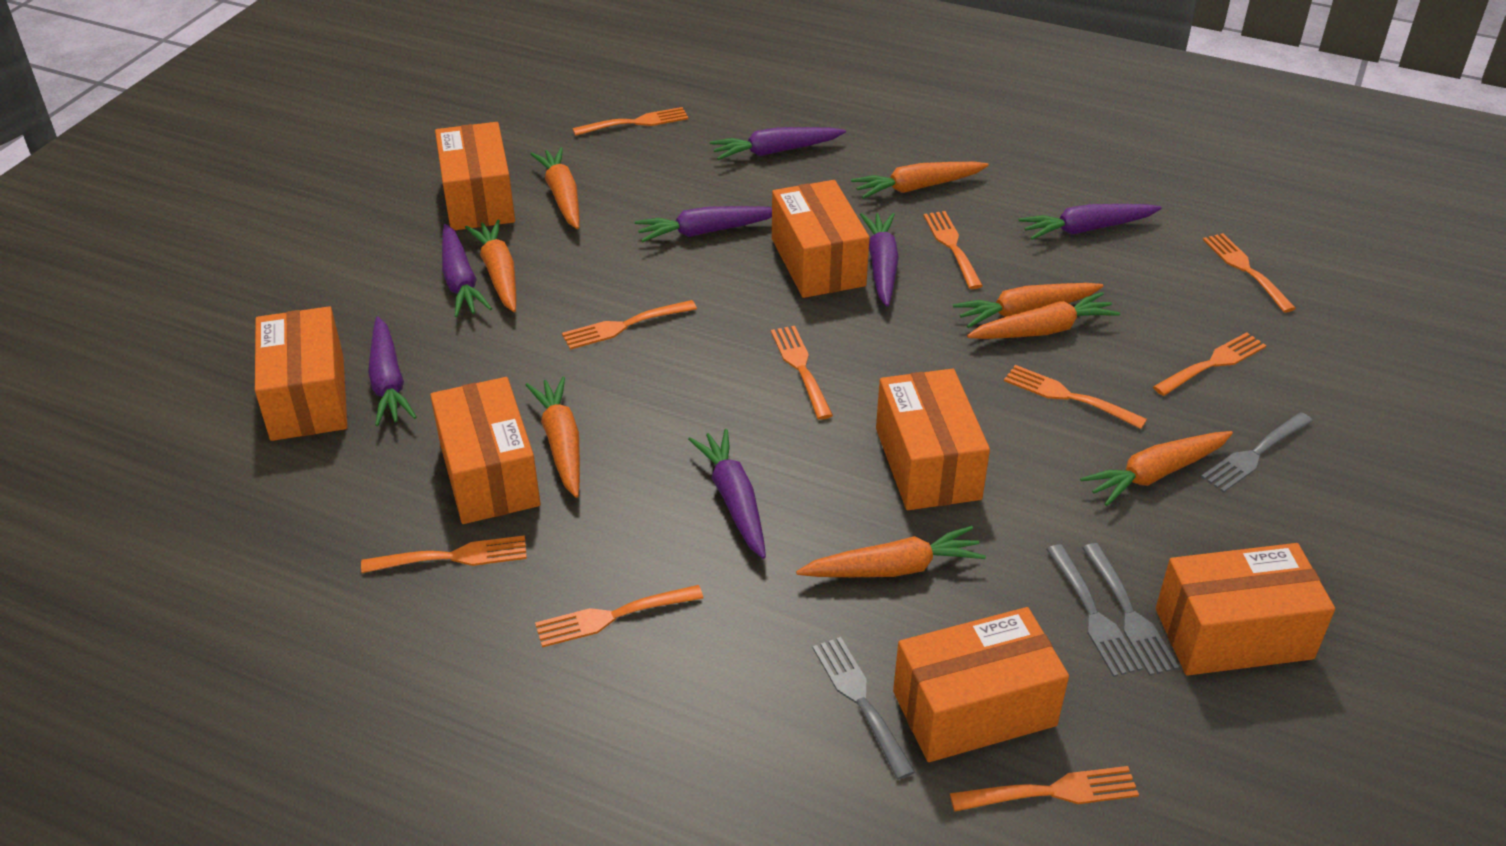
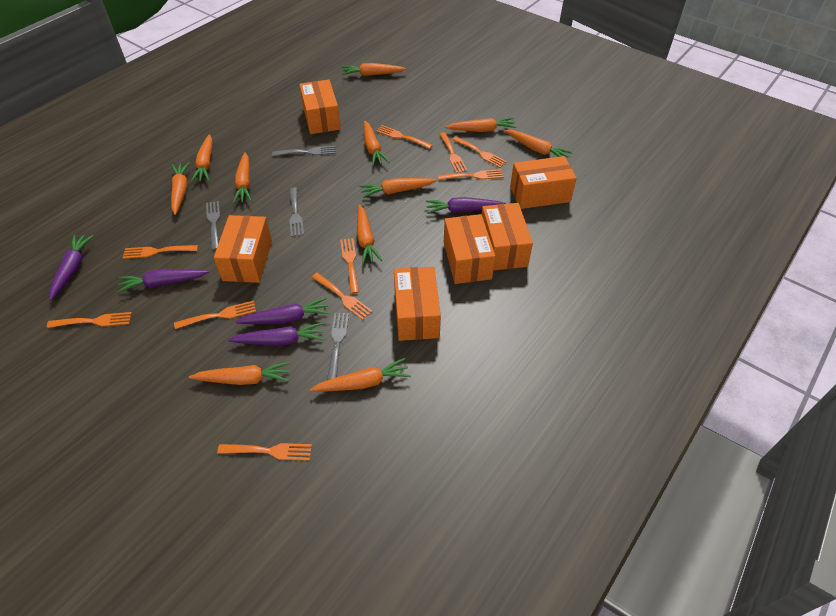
orange box: [255,306,347,441] [430,377,541,524] [435,122,515,230] [772,180,870,298] [876,369,990,510] [893,607,1069,762] [1156,543,1335,676] = 7 -> [214,215,272,283] [299,80,341,134] [394,266,441,341] [444,214,495,284] [482,203,533,271] [510,156,577,209] = 6
orange carrot: [465,219,516,312] [526,376,580,498] [530,147,580,229] [796,526,986,577] [851,162,989,199] [953,283,1103,328] [967,292,1120,339] [1080,431,1233,506] = 8 -> [171,162,190,215] [189,362,290,385] [191,134,212,182] [233,152,252,203] [310,358,411,392] [342,63,406,76] [357,204,382,264] [359,178,437,198] [364,121,390,166] [445,118,516,132] [505,130,573,158] = 11
purple carrot: [368,316,417,426] [442,224,492,317] [635,206,772,243] [688,429,766,559] [710,127,846,160] [860,213,899,307] [1019,204,1162,240] = 7 -> [49,235,93,300] [117,269,209,293] [228,322,324,346] [235,297,330,324] [426,197,506,214] = 5

